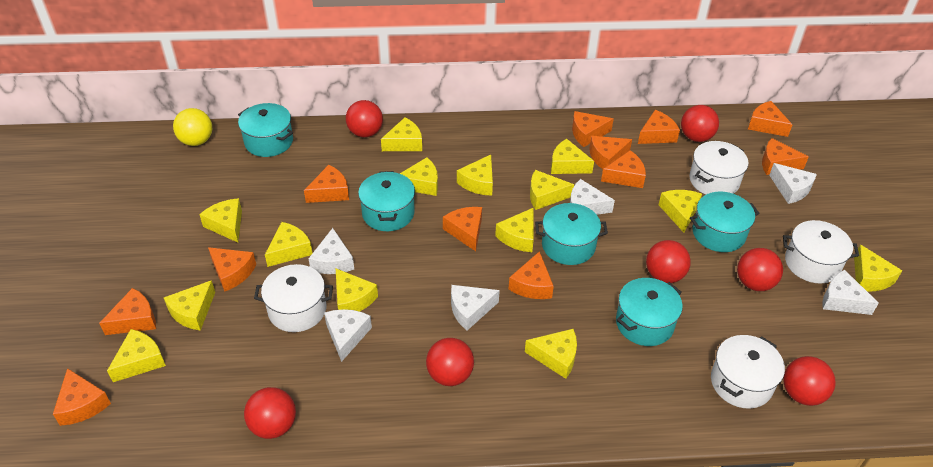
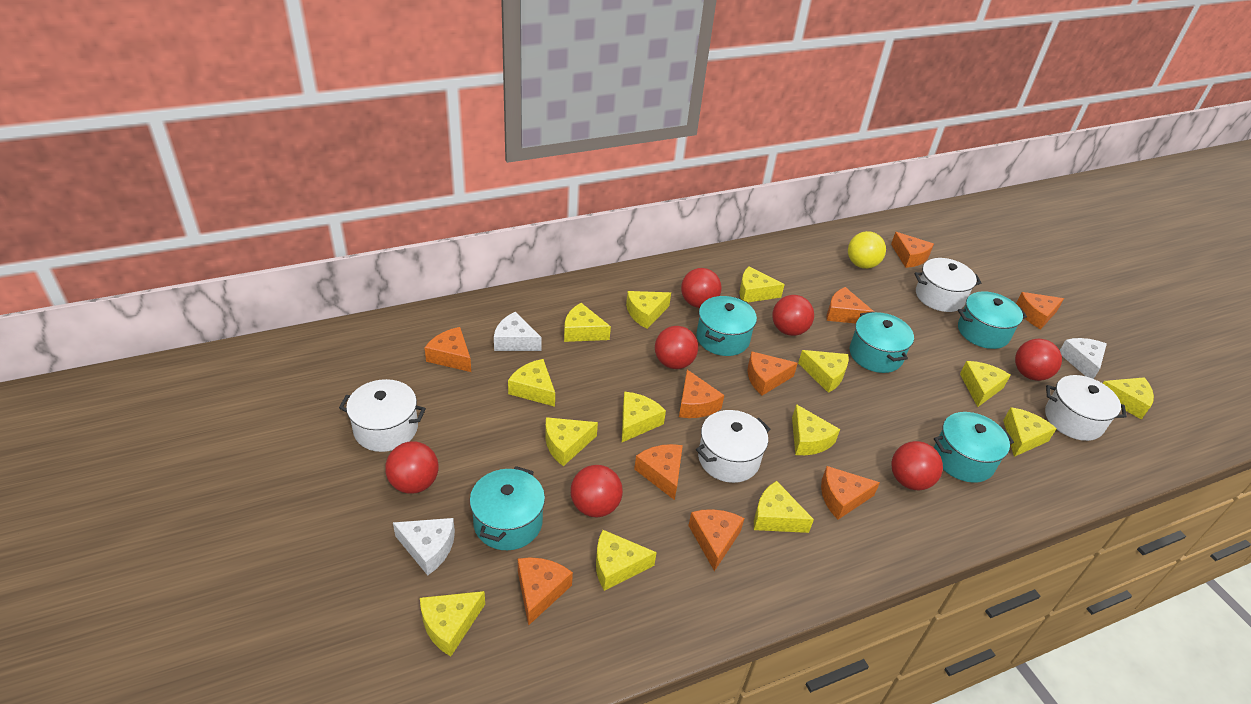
orange cheese: [53,368,111,426] [99,288,156,335] [208,247,256,292] [304,165,349,203] [443,207,482,251] [509,251,554,299] [572,111,614,147] [589,136,632,169] [601,150,646,188] [638,110,680,144] [748,101,793,137] [762,138,809,175] = 12 -> [424,327,471,372] [518,557,573,626] [634,444,683,500] [679,370,724,418] [688,509,745,571] [747,351,798,396] [821,466,880,519] [827,287,874,324] [891,232,934,268] [1016,292,1064,329] = 10
white cheese: [308,228,354,274] [324,309,372,362] [451,285,500,330] [570,179,615,215] [769,163,817,204] [822,270,879,315] = 6 -> [393,518,455,575] [494,312,542,351] [1060,338,1107,379] = 3

